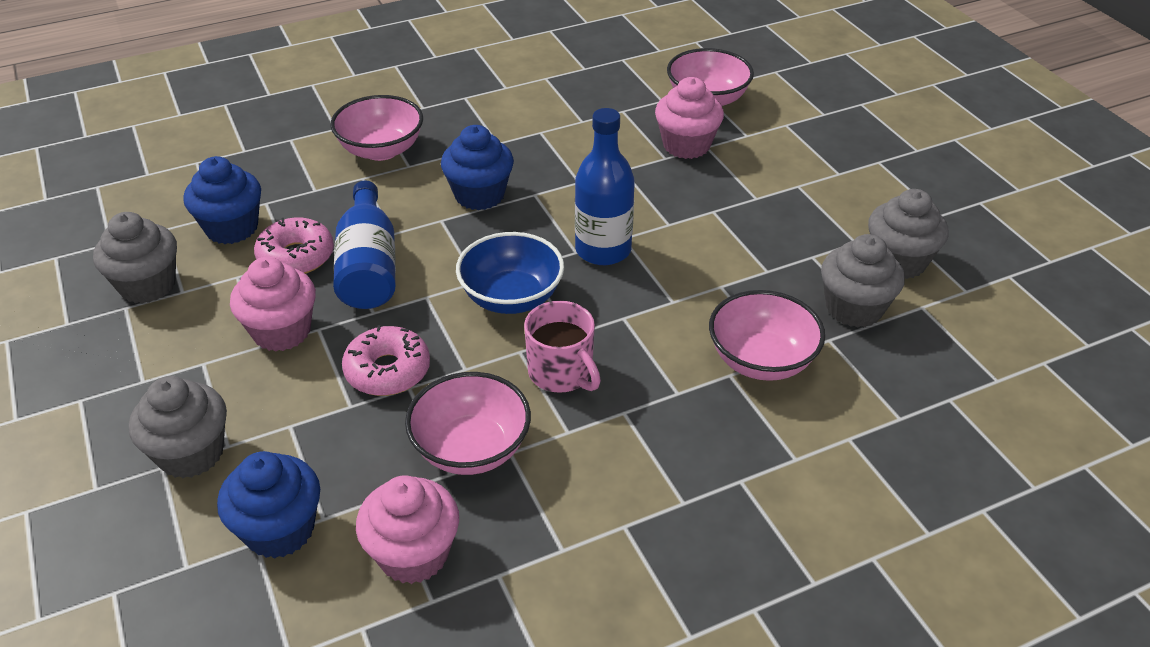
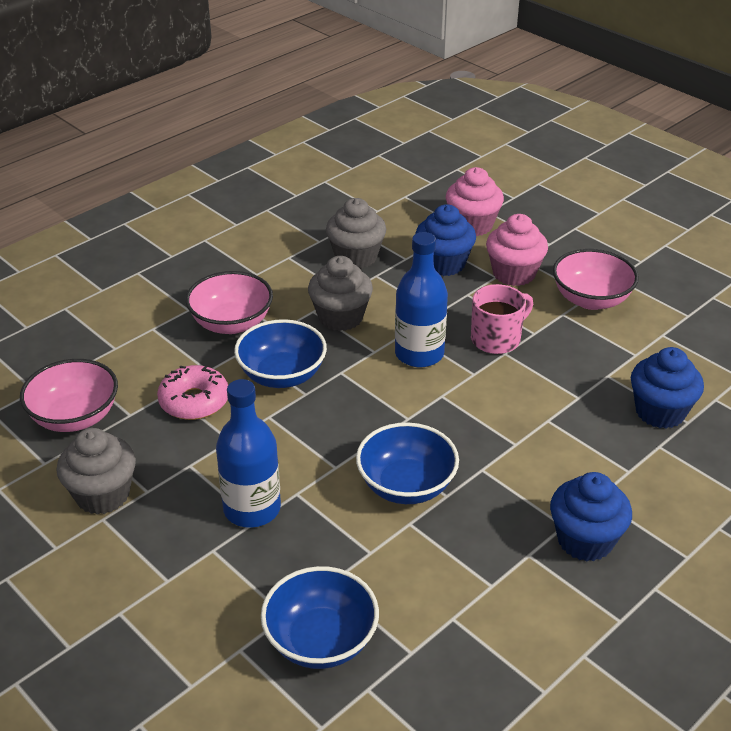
blue bowl: [456,232,564,314] = 1 -> [234,319,327,388] [261,566,379,669] [356,422,459,504] = 3
grey cupcake: [93,212,177,303] [129,376,227,478] [821,234,905,327] [868,189,948,279] = 4 -> [56,428,136,515] [308,256,373,331] [326,198,386,269] = 3
pink bowl: [330,95,423,161] [405,372,531,475] [667,48,754,106] [709,290,825,381] = 4 -> [20,359,118,432] [186,271,273,334] [553,249,639,310] = 3
pink cupcake: [230,257,316,352] [356,475,459,584] [655,77,724,159] = 3 -> [446,167,504,236] [486,214,548,286] = 2
pink donut: [254,218,334,274] [342,325,430,396] = 2 -> [157,365,228,420] = 1

